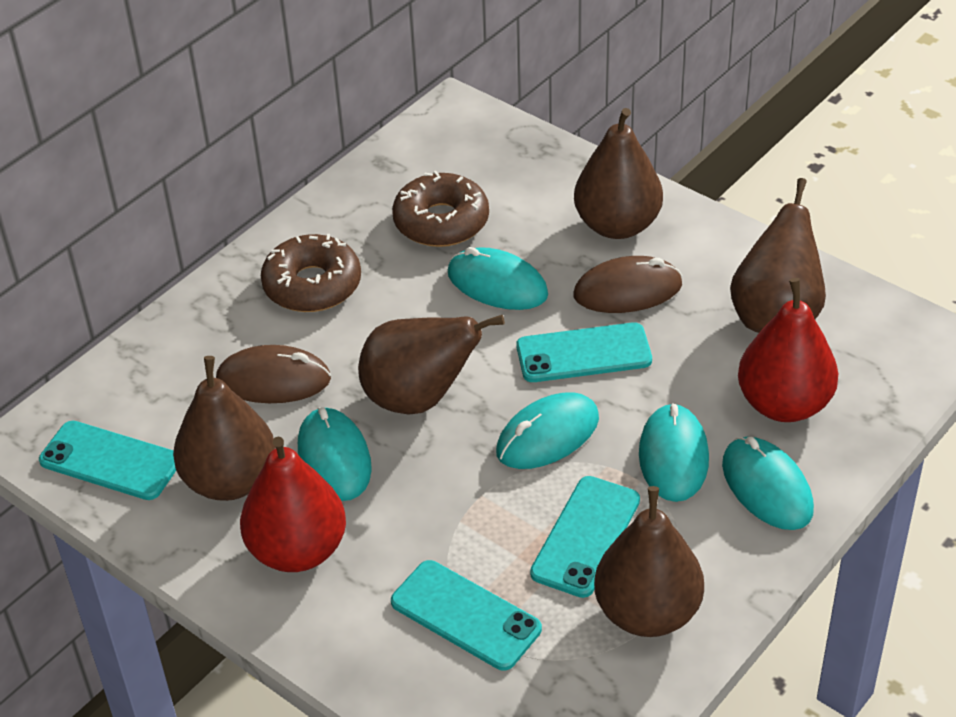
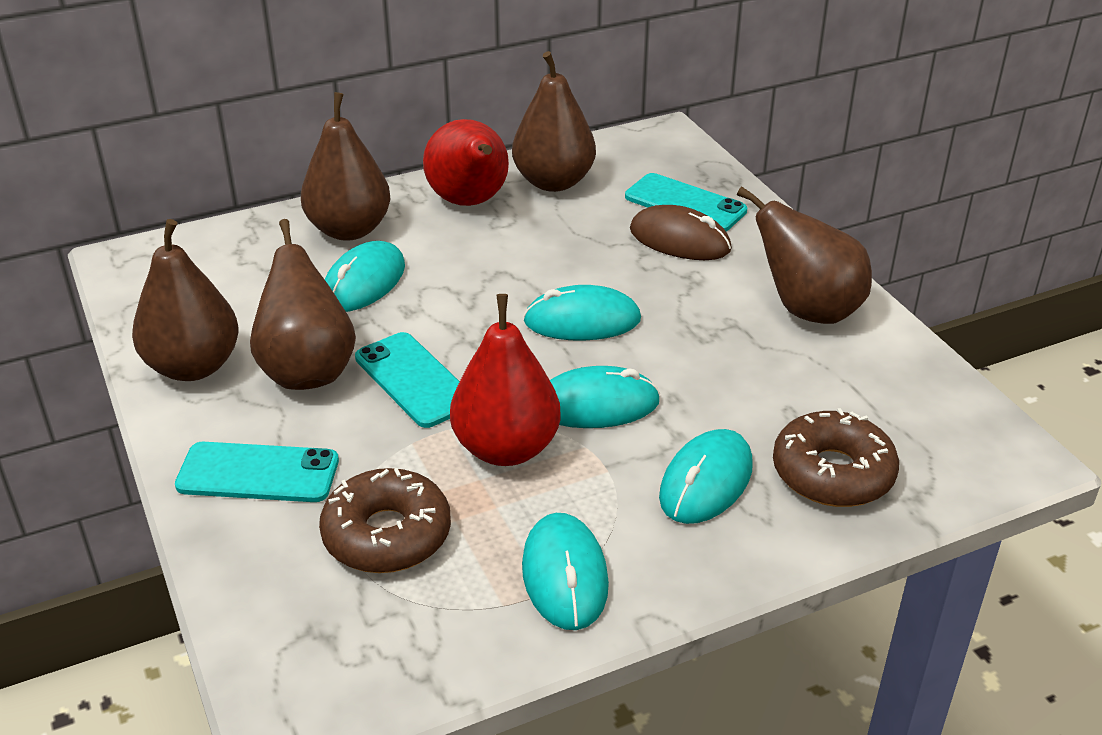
brown mouse: [216,345,331,403] [574,256,682,313] = 2 -> [630,205,732,260] = 1
turquoise phone: [39,421,176,500] [391,560,542,671] [516,322,652,382] [530,476,640,598] = 4 -> [175,442,339,502] [355,332,460,428] [625,173,747,232] = 3

